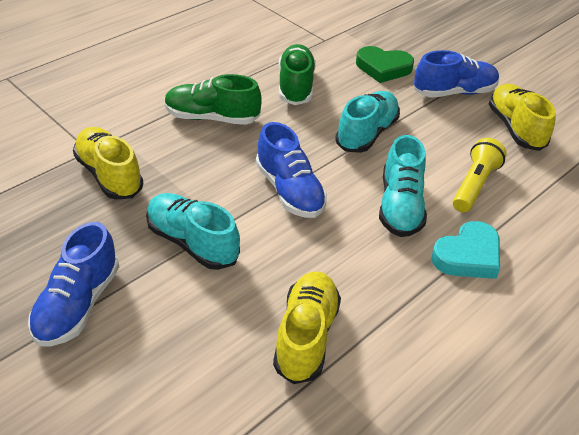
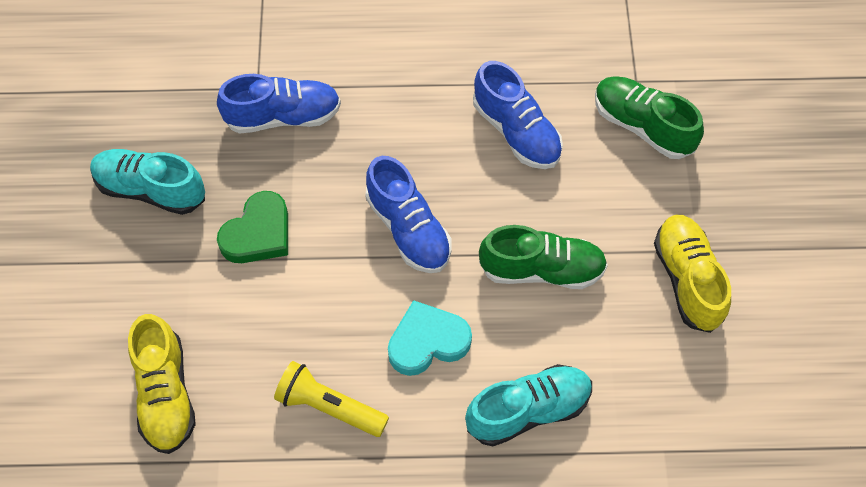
turquoise shoe: [146,193,240,270] [335,91,400,153] [379,135,427,237] = 3 -> [90,149,205,215] [465,364,592,446] = 2
yellow shoe: [73,127,144,200] [273,272,341,384] [489,84,556,151] = 3 -> [128,314,196,454] [654,215,731,333] = 2

